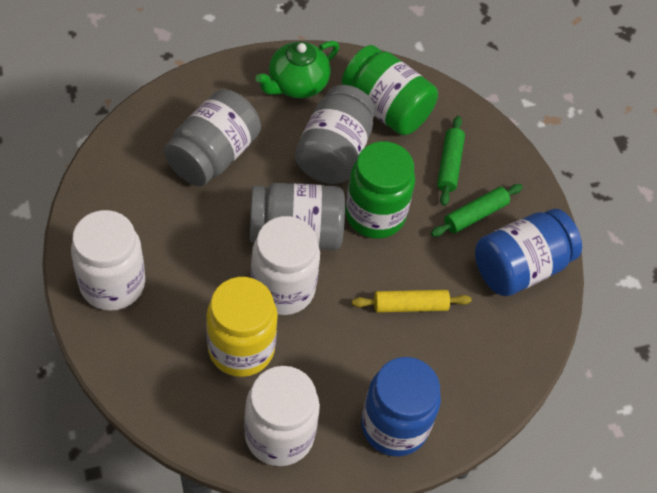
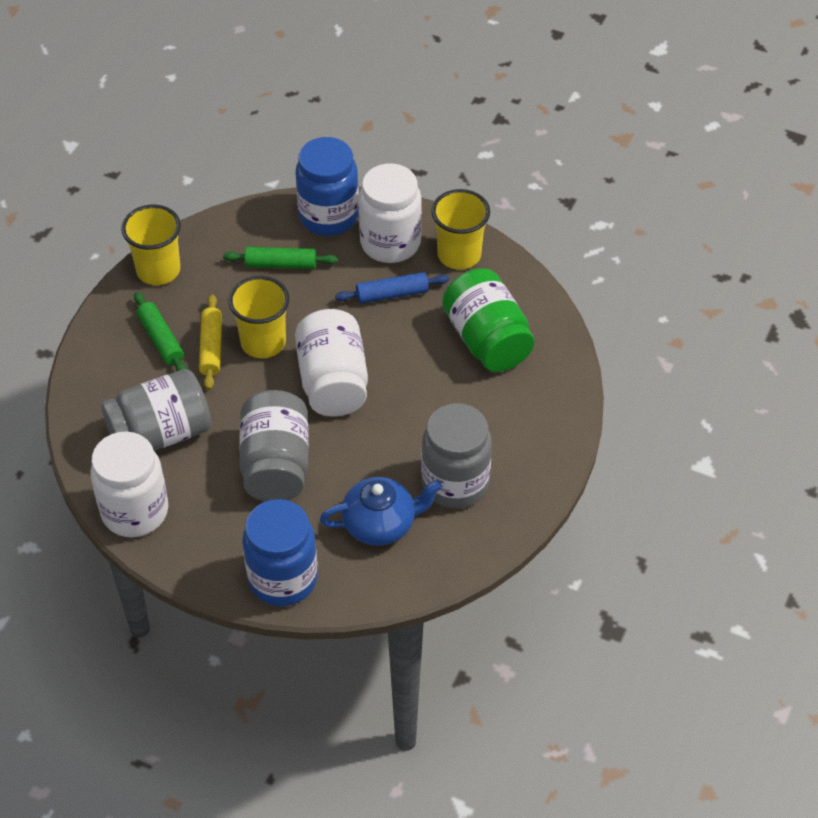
blue rolling pin: none = 0 -> [335,272,449,304] = 1
blue teapot: none = 0 -> [320,477,442,546] = 1
green jar: [342,45,438,135] [345,141,415,239] = 2 -> [442,268,534,372] = 1
green teapot: [255,41,339,98] = 1 -> none = 0
yellow cup: none = 0 -> [121,204,181,285] [228,276,290,358] [431,189,490,270] = 3
yellow jar: [206,277,278,377] = 1 -> none = 0

